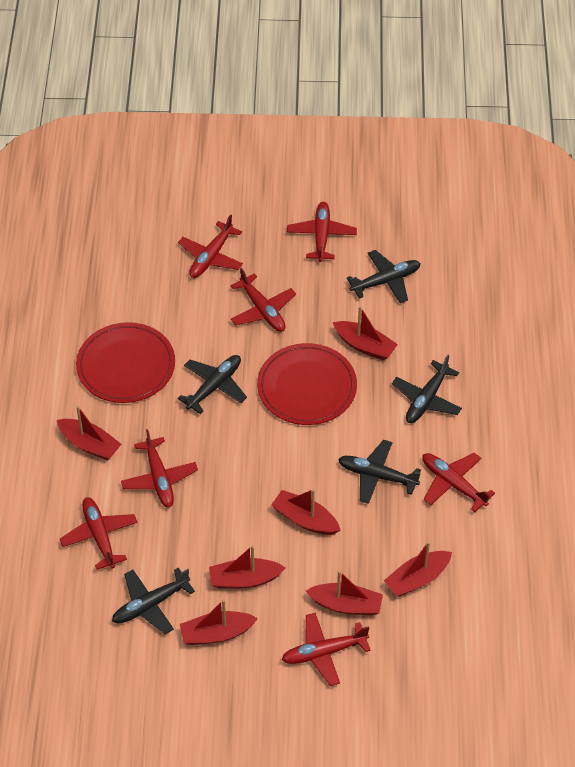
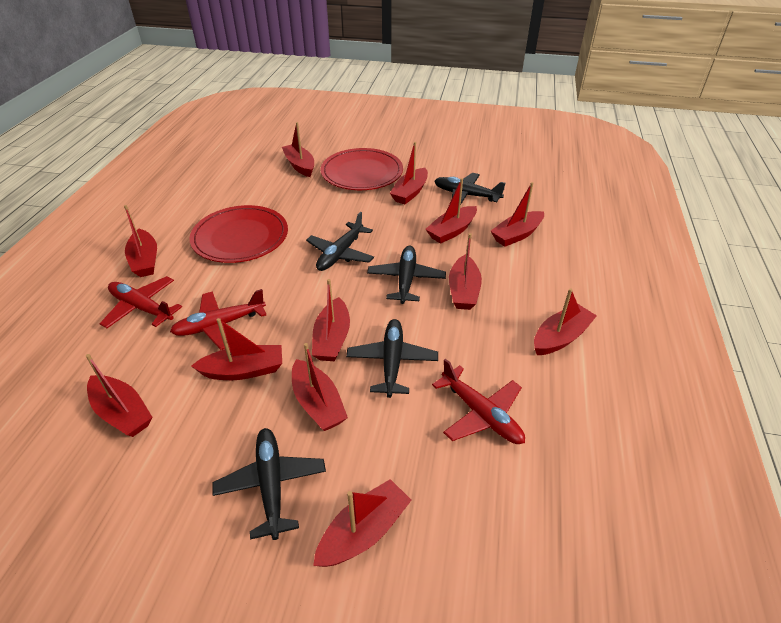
red boat: [57,406,121,460] [180,599,258,645] [209,545,285,588] [271,489,340,535] [306,570,383,615] [333,306,398,360] [384,541,452,597] = 7 -> [86,354,152,437] [124,205,157,277] [191,318,282,380] [282,122,314,177] [292,343,348,431] [312,279,350,361] [313,479,412,567] [390,142,428,204] [426,178,477,244] [449,233,482,310] [491,182,544,247] [534,288,597,355] = 12
red plane: [60,497,138,570] [121,429,198,508] [178,214,243,278] [230,268,296,332] [282,613,371,686] [287,202,357,262] [422,453,495,512] = 7 -> [100,276,182,328] [170,289,266,350] [432,359,525,444] = 3

